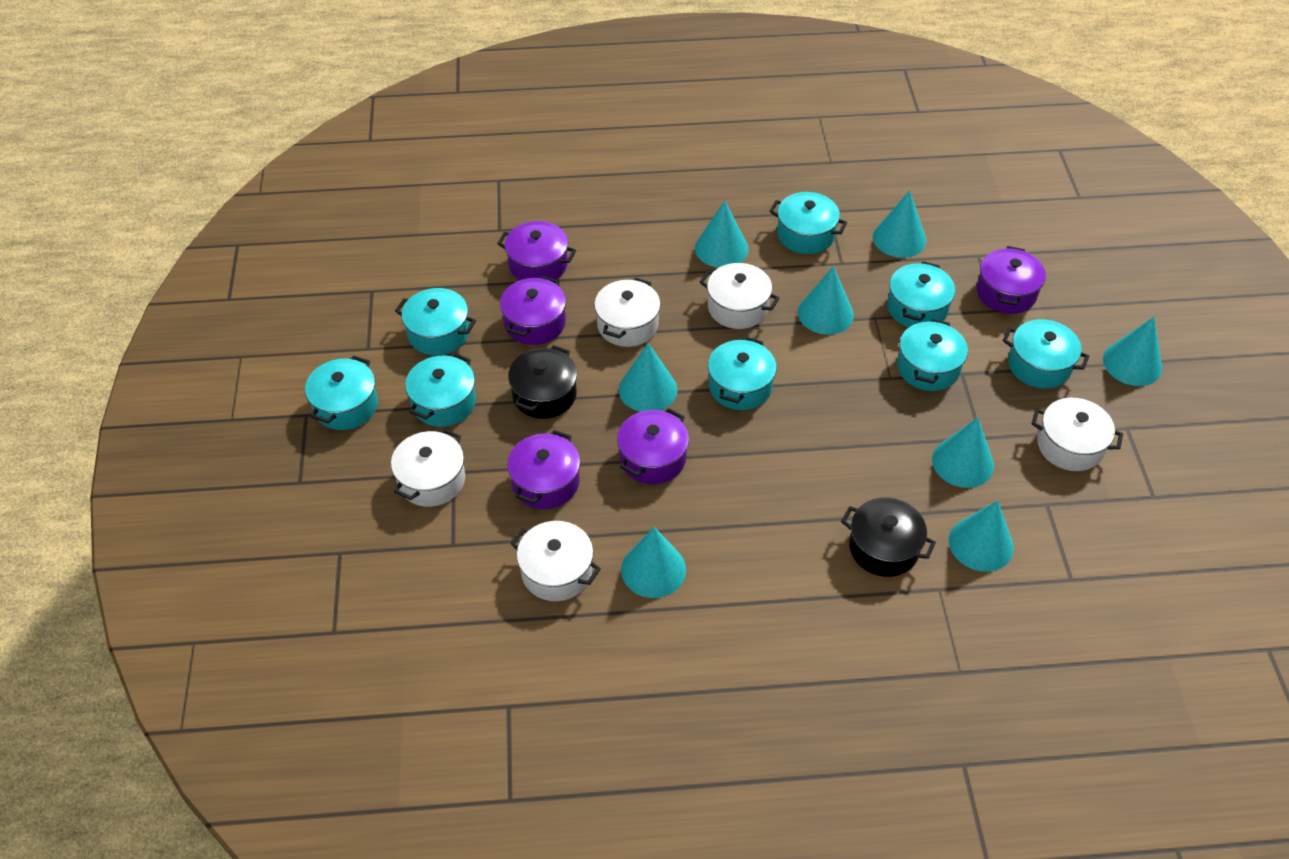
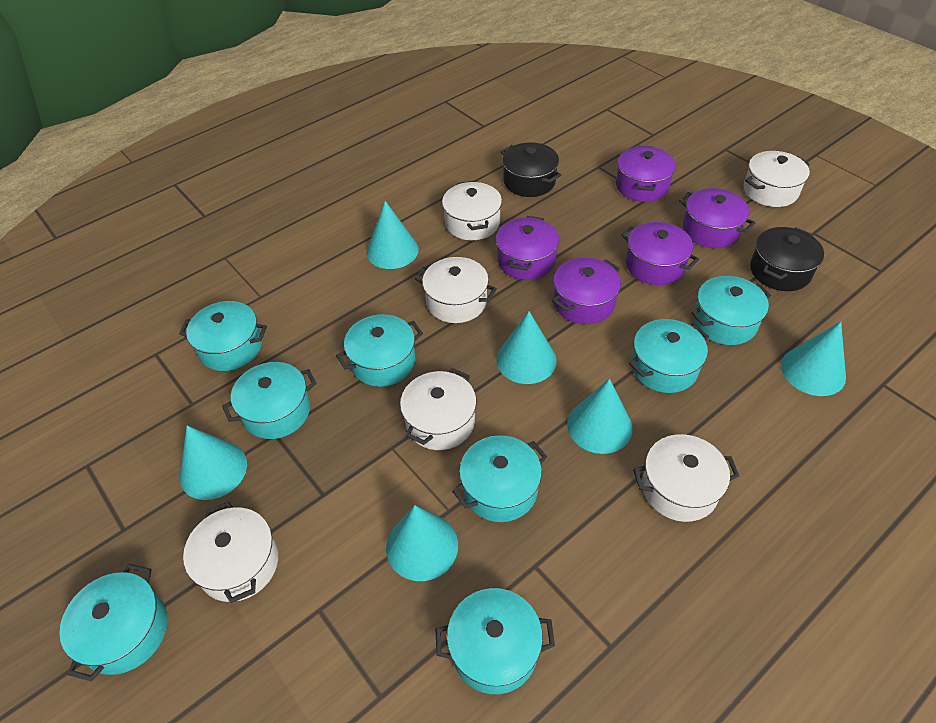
turquoise cone: [619,343,677,412] [621,527,686,598] [695,201,749,268] [798,266,854,335] [873,191,926,258] [932,417,994,488] [949,500,1014,572] [1103,317,1162,386] = 8 -> [180,426,247,500] [366,201,419,269] [386,505,458,581] [496,311,557,384] [567,379,632,454] [781,322,846,396] = 6
white pot: [391,429,465,507] [510,521,601,601] [594,277,661,347] [700,263,780,329] [1032,398,1123,471] = 5 -> [183,502,278,603] [400,368,476,450] [415,257,497,323] [442,181,502,240] [633,434,739,522] [744,151,810,207] = 6

